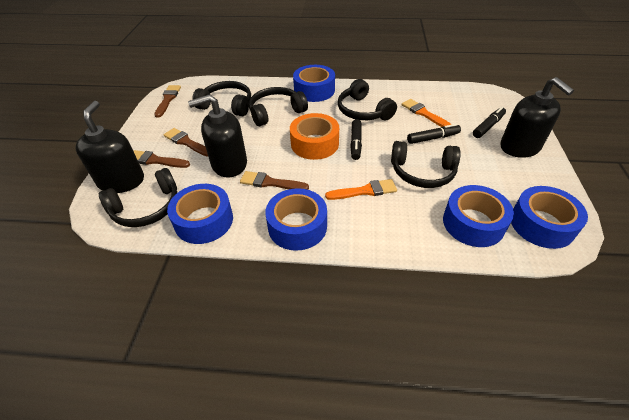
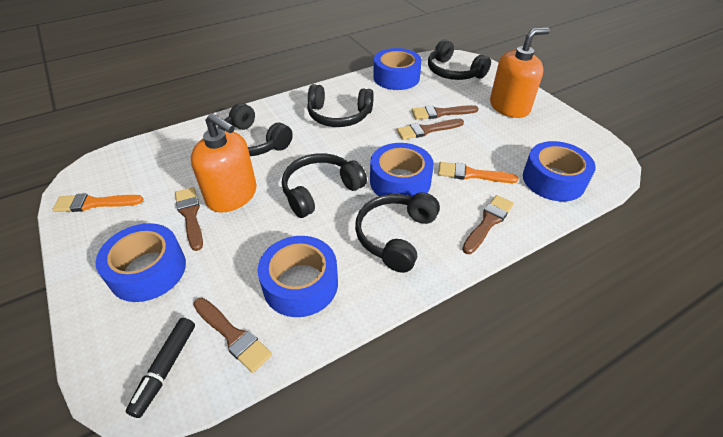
black marker: [350,119,362,160] [407,124,461,144] [473,107,506,138] = 3 -> [126,318,195,418] = 1
black soap dispenser: [75,101,144,193] [188,95,247,178] [500,77,574,158] = 3 -> none = 0
brown brush: [134,150,190,168] [154,85,181,118] [164,128,208,157] [240,171,309,190] = 4 -> [175,187,203,251] [193,298,272,373] [397,119,464,140] [412,105,479,119] [462,195,514,254] = 5
orange soap dispenser: none = 0 -> [191,113,257,212] [490,27,550,118] = 2
orange tape: [290,113,339,160] = 1 -> none = 0

